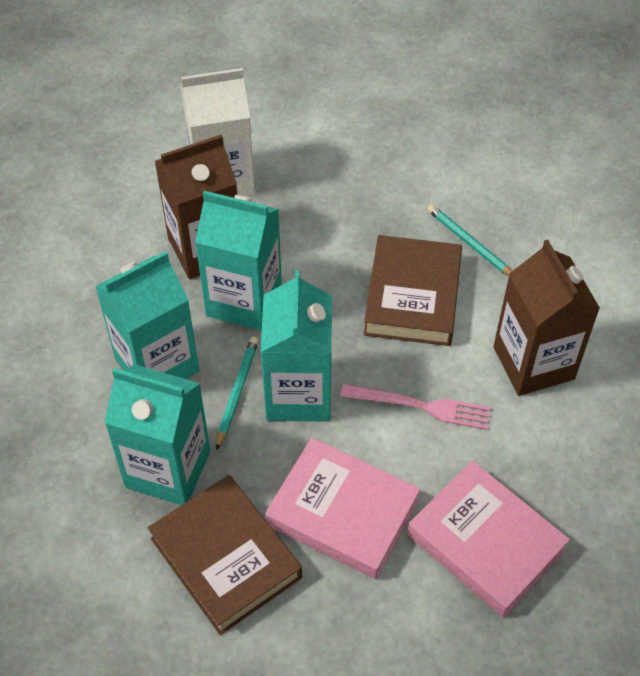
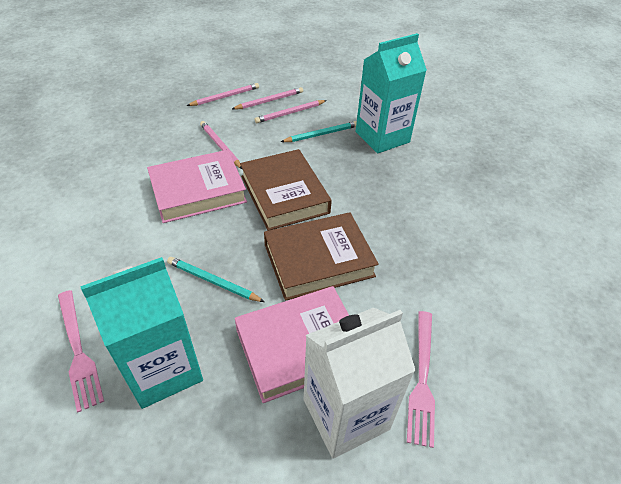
brown carton: [155,135,237,279] [493,240,600,396] = 2 -> none = 0
pink fork: [340,384,491,430] = 1 -> [58,290,104,413] [407,311,435,448] = 2
pink pencil: none = 0 -> [187,83,259,106] [200,121,242,169] [232,87,303,110] [255,100,327,123] = 4
turquoise carton: [95,251,199,379] [105,364,210,505] [195,191,282,331] [261,270,332,422] = 4 -> [80,257,203,409] [356,33,427,153] = 2

